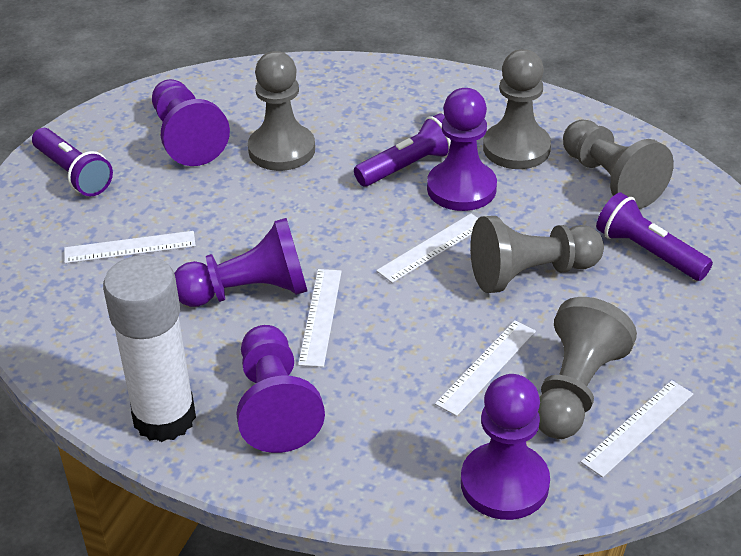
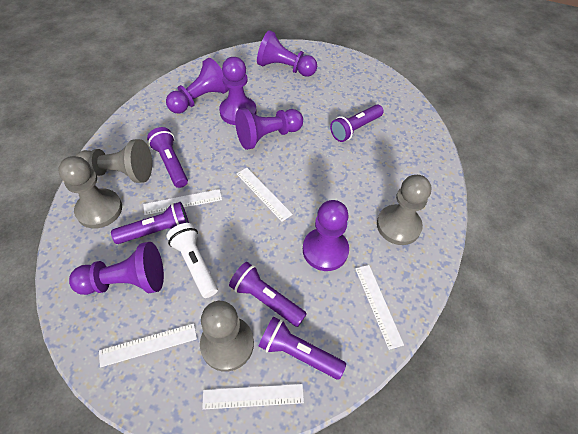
grey pawn: [248,51,315,171] [470,216,604,293] [483,49,551,169] [538,297,637,439] [563,119,674,209] = 5 -> [58,156,122,229] [76,139,152,183] [200,301,254,372] [377,175,431,245] = 4
purple flashlight: [32,128,113,197] [354,113,451,186] [596,192,713,281] = 3 -> [111,202,189,244] [147,127,188,188] [229,262,307,327] [259,317,346,380] [330,104,384,142] = 5
purple pawn: [152,79,230,166] [174,218,308,307] [236,325,325,453] [427,88,497,211] [461,374,550,520] = 5 -> [69,242,164,295] [166,58,229,113] [219,57,256,125] [235,108,303,150] [257,30,317,77] [303,200,349,271] = 6
white flashlight: none = 0 -> [167,223,218,298] = 1
white glue stick: [103,255,196,442] = 1 -> none = 0

